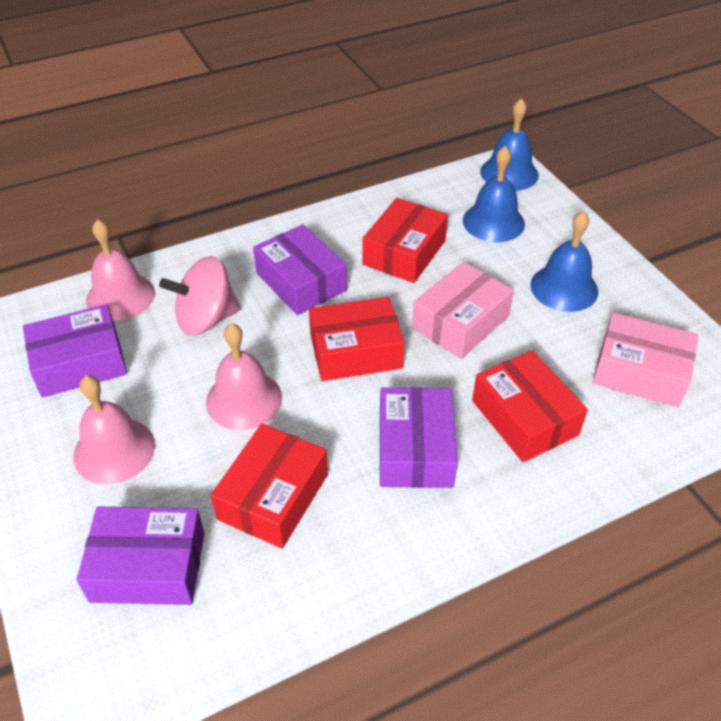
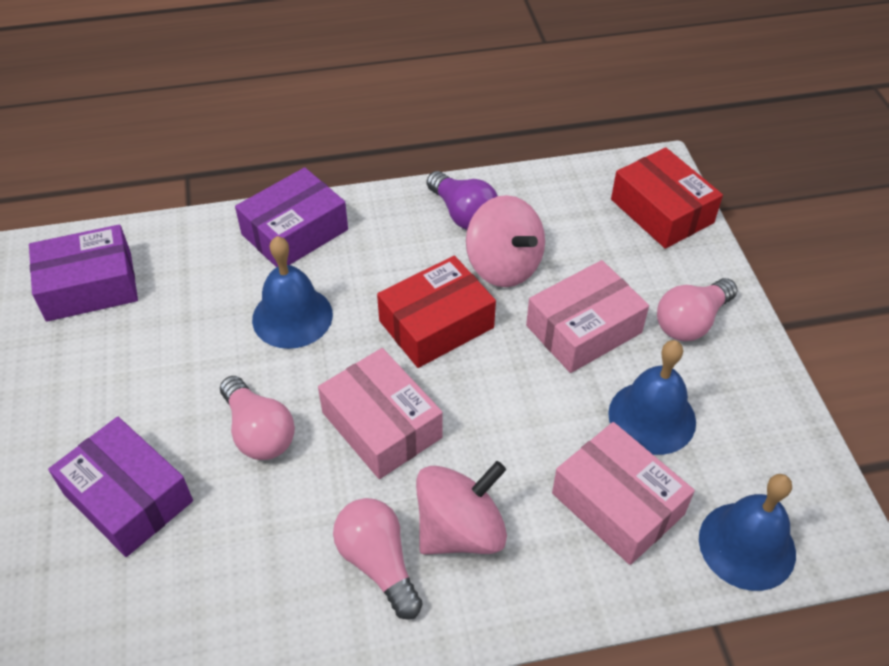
pink bell: [74,375,155,484] [86,219,155,321] [206,323,282,430] = 3 -> none = 0
pink box: [412,262,514,359] [593,313,698,407] = 2 -> [318,348,443,479] [526,260,649,373] [552,422,695,565] = 3
pink light bulb: none = 0 -> [220,376,295,460] [333,498,423,620] [657,278,737,341] = 3
pink spinning top: [159,256,241,336] = 1 -> [416,461,507,555] [466,195,545,287] = 2
purple box: [23,304,127,397] [77,507,204,605] [253,224,347,315] [380,387,458,488] = 4 -> [29,225,138,322] [48,417,193,557] [235,167,348,267] = 3
purple light bulb: none = 0 -> [427,171,498,230] = 1
red box: [211,424,328,549] [309,297,405,381] [362,198,448,283] [472,350,588,462] = 4 -> [377,256,496,368] [611,147,723,249] = 2

